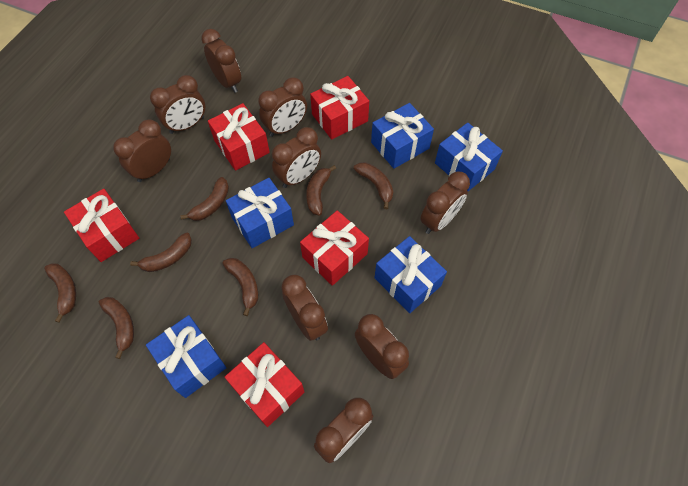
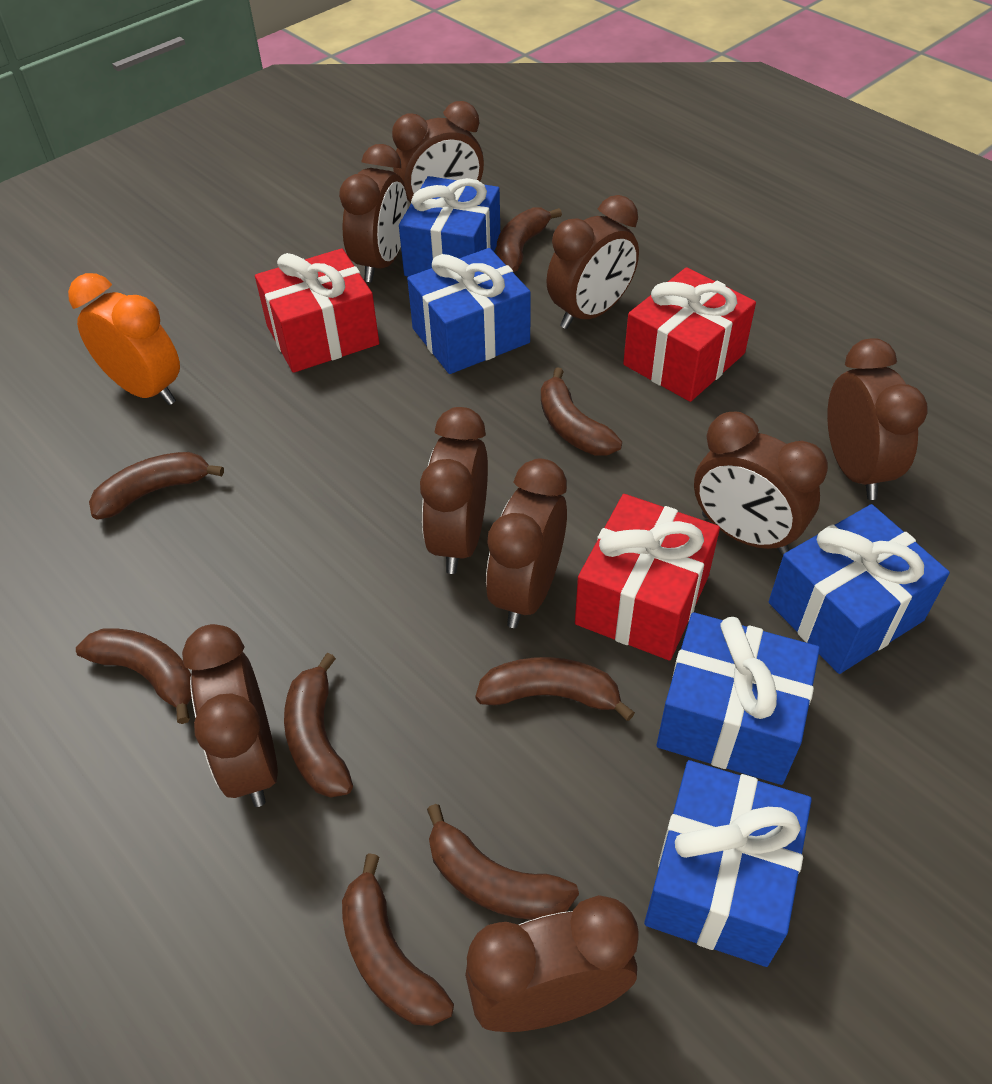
brown banana: [44,263,76,323] [99,297,134,359] [130,233,192,272] [180,177,229,221] [223,258,258,316] [306,165,336,216] [354,162,393,209] = 7 -> [76,628,192,724] [89,452,224,520] [284,653,353,798] [342,853,454,1026] [427,804,579,920] [475,657,635,721] [496,208,562,272] [541,367,622,456] = 8
orange clock: none = 0 -> [68,273,180,405] = 1
red gift: [64,189,139,262] [208,103,270,171] [225,342,304,427] [300,210,369,286] [310,76,369,139] = 5 -> [255,248,379,373] [575,494,720,660] [623,267,756,402] = 3

